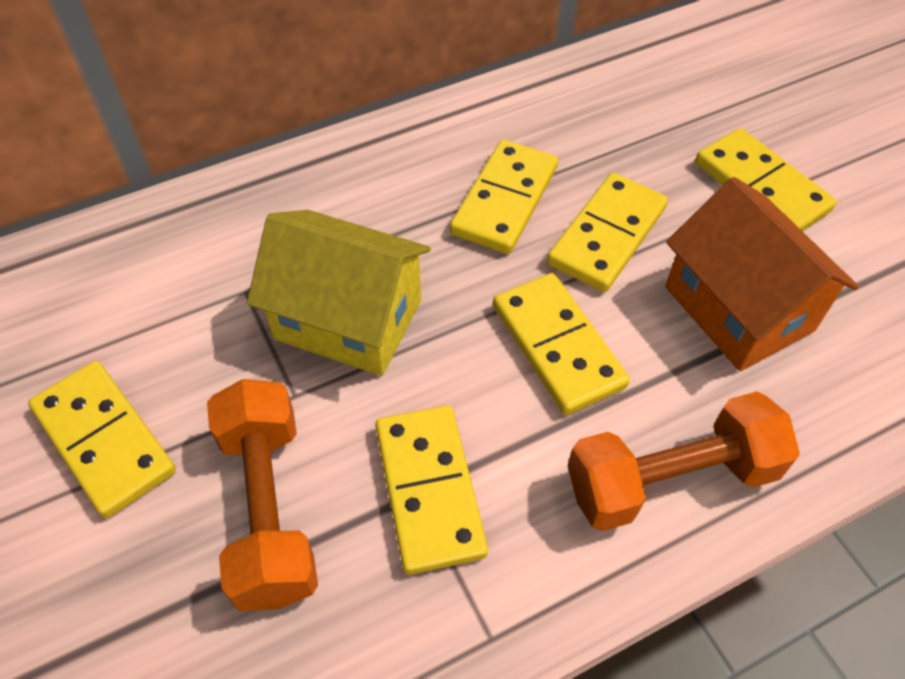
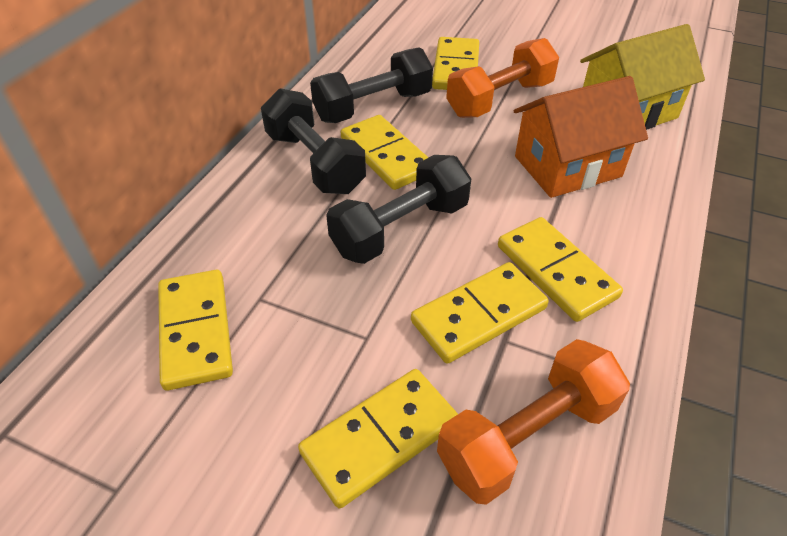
black dumbbell: none = 0 -> [261,88,366,194] [310,48,433,123] [326,155,471,264] = 3

